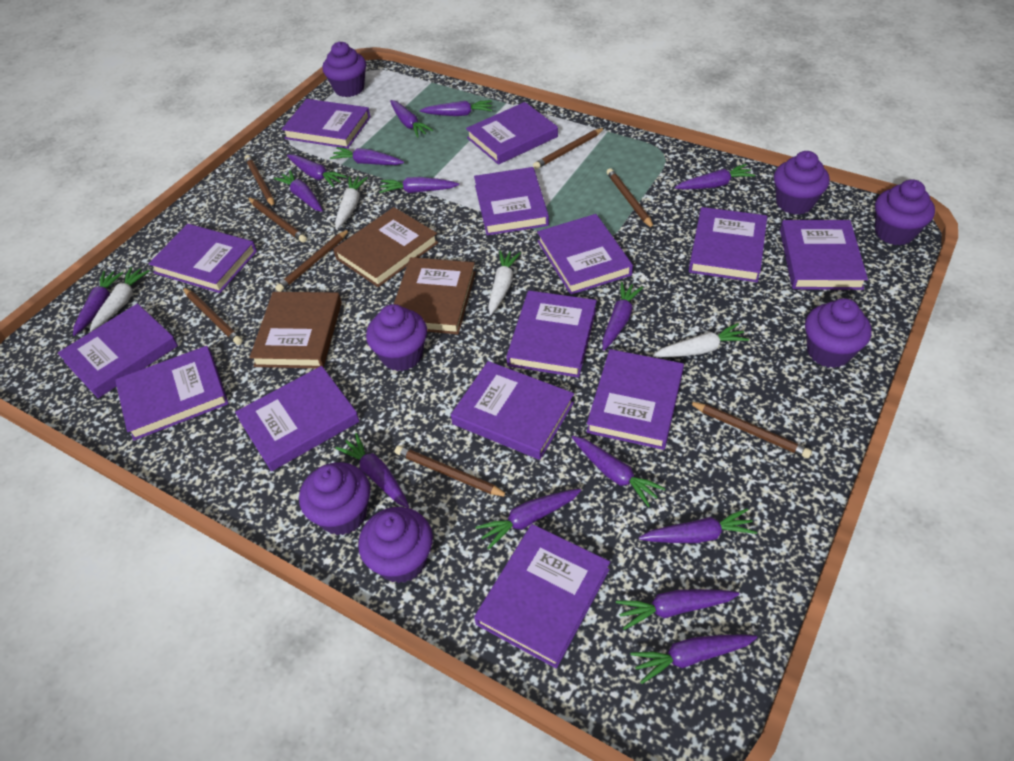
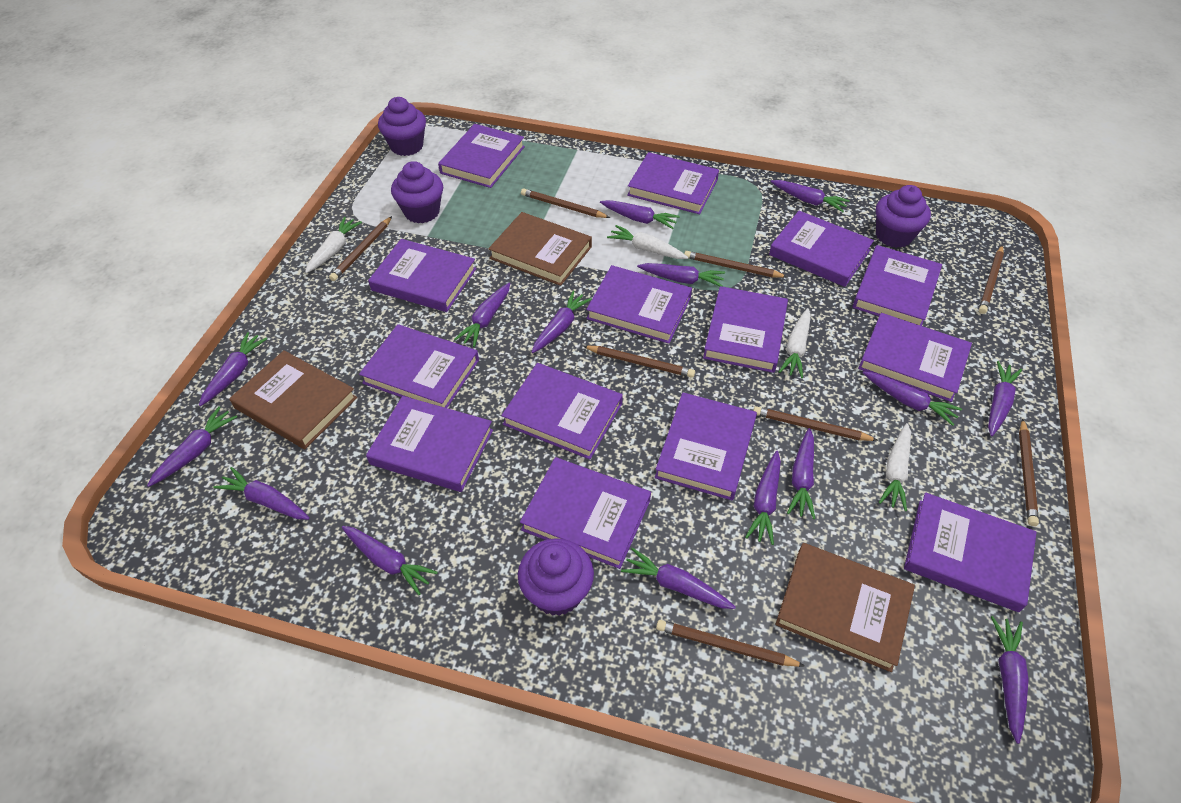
purple cupcake: [299,462,370,535] [322,42,366,97] [358,507,433,583] [366,304,427,371] [774,151,830,215] [805,298,871,368] [875,179,935,245] = 7 -> [378,97,426,156] [391,161,443,223] [518,538,594,616] [876,185,931,248] = 4

